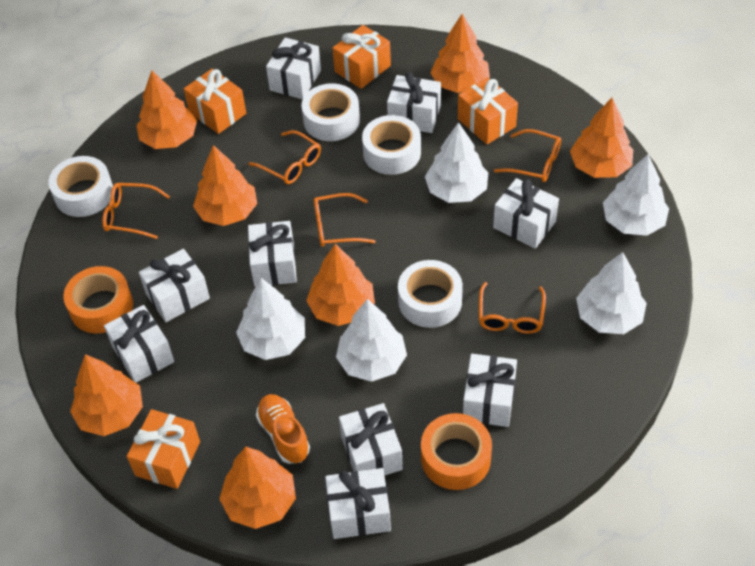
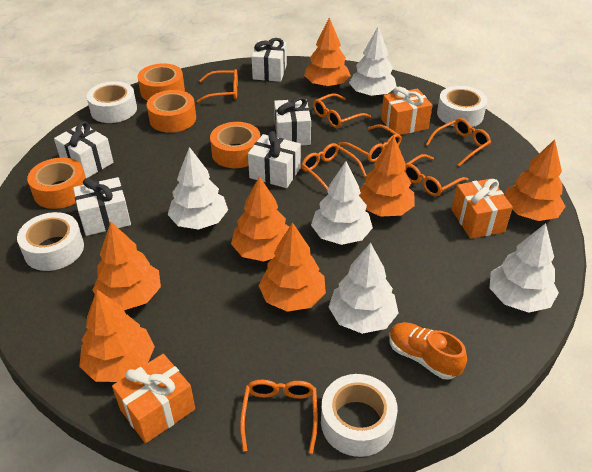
orange gift: [127,409,200,489] [184,69,246,134] [333,25,391,89] [458,77,518,144] = 4 -> [112,354,195,443] [381,87,432,135] [452,179,513,239] = 3
orange glasses: [102,183,170,239] [248,130,321,184] [314,193,376,247] [479,282,546,334] [494,129,561,182] = 5 -> [197,69,238,103] [240,380,318,454] [301,143,366,191] [313,93,371,128] [338,124,402,162] [404,154,468,196] [426,118,491,166] = 7
orange tape: [63,266,133,333] [421,413,492,490] = 2 -> [27,158,86,209] [138,63,185,101] [147,90,196,133] [210,122,261,168] = 4
white gift: [104,305,174,383] [139,249,210,322] [248,221,297,287] [266,37,321,99] [325,468,391,539] [339,403,403,476] [387,72,441,133] [463,354,517,427] [493,178,559,249] = 9 -> [54,121,113,178] [73,177,131,236] [248,131,301,188] [251,38,287,82] [274,97,311,145] = 5

